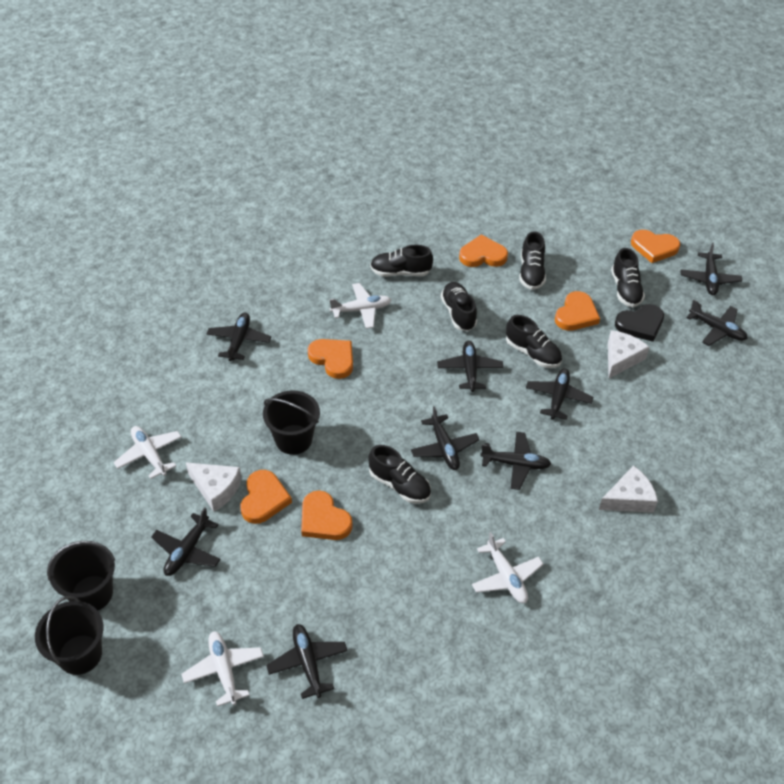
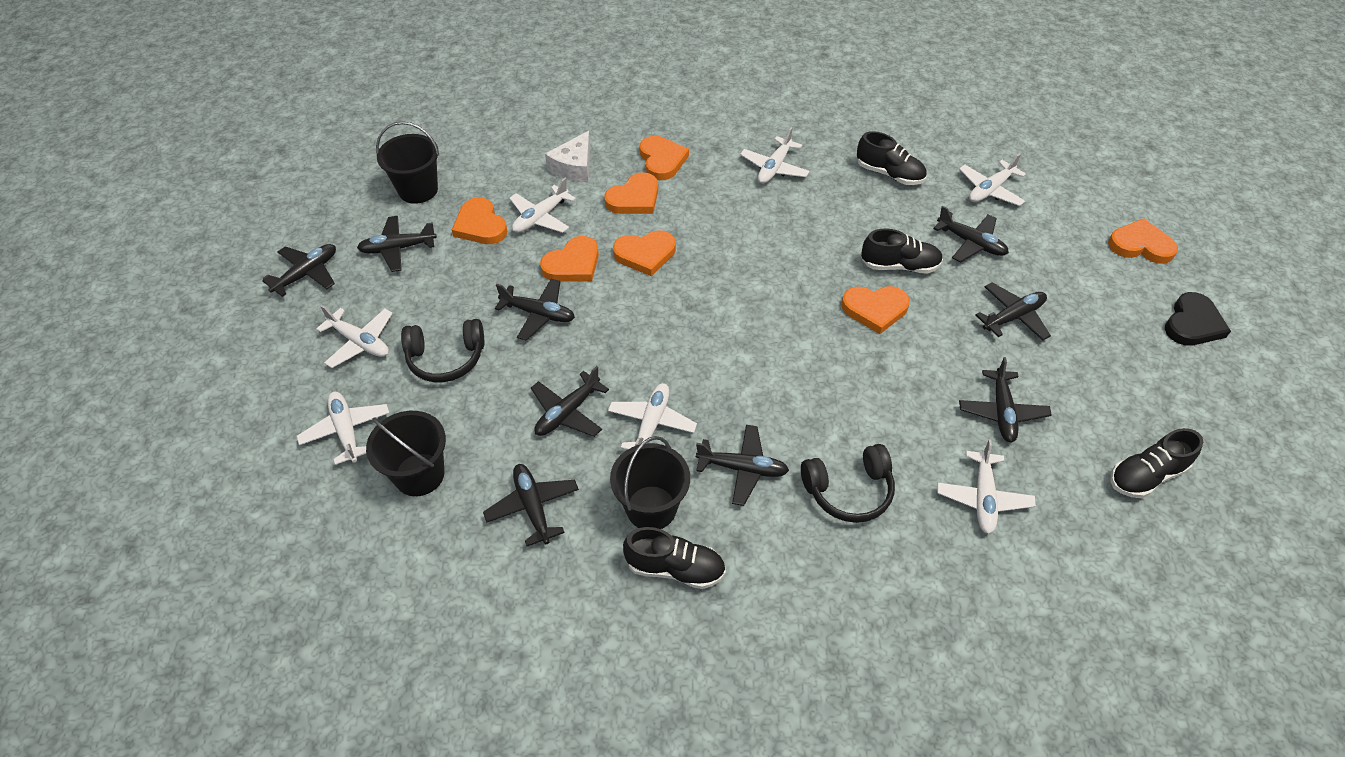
black headphones: none = 0 -> [401,319,484,382] [801,444,895,523] = 2
black shoe: [369,445,431,504] [370,245,433,277] [441,282,477,331] [506,315,562,368] [519,231,546,290] [611,248,645,307] = 6 -> [623,527,726,589] [857,131,927,185] [861,228,943,274] [1110,428,1203,498] = 4
orange heart: [241,470,292,524] [301,490,352,540] [308,339,353,379] [459,235,508,267] [555,291,600,331] [631,230,680,263] = 6 -> [452,197,507,244] [540,236,599,282] [604,172,658,214] [613,231,676,276] [640,136,689,180] [841,286,910,334] [1108,219,1178,264] = 7
white cheese: [186,462,242,512] [599,465,658,513] [608,330,650,378] = 3 -> [545,131,590,182] = 1
white plane: [114,426,182,479] [182,631,264,707] [329,283,391,329] [472,532,544,603] = 4 -> [297,392,390,465] [316,305,393,368] [510,178,576,233] [608,383,697,450] [740,127,810,184] [937,439,1036,534] [959,153,1026,206] = 7

